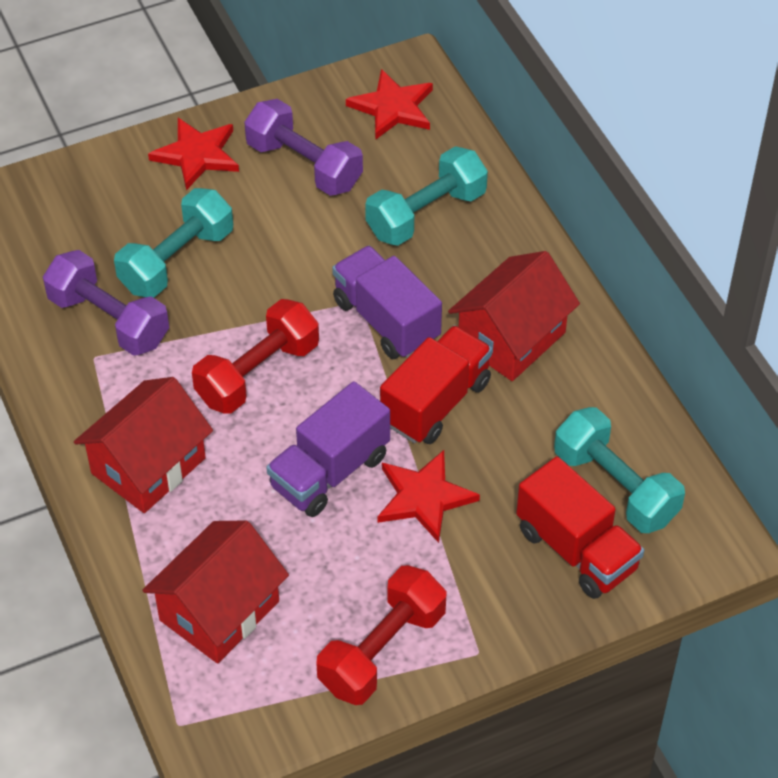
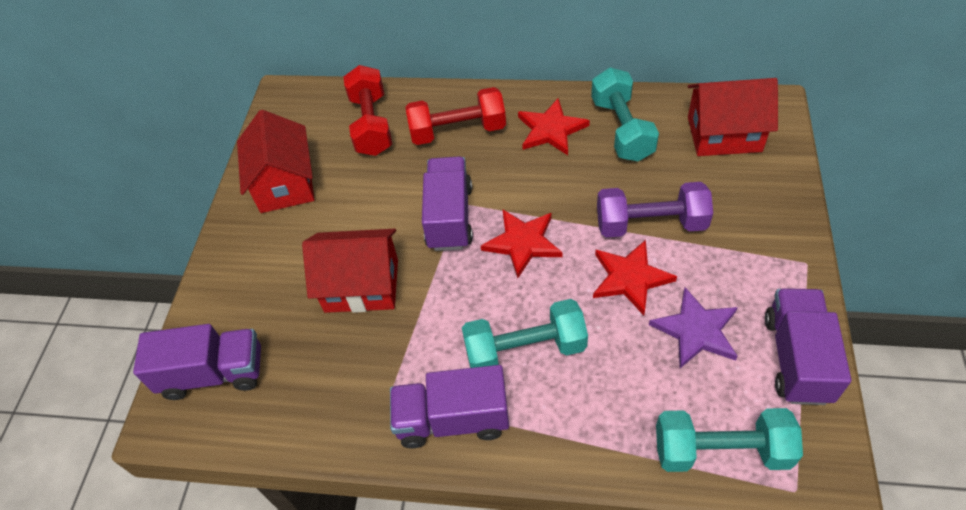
purple dumbbell: [43,250,169,356] [244,99,363,196] = 2 -> [597,182,713,237] = 1
purple star: none = 0 -> [649,287,738,368] = 1
purple truck: [266,381,390,517] [332,246,442,359] = 2 -> [133,324,261,400] [390,365,509,448] [422,157,473,251] [765,288,851,405] = 4
red truck: [380,325,492,444] [516,456,644,599] = 2 -> none = 0

